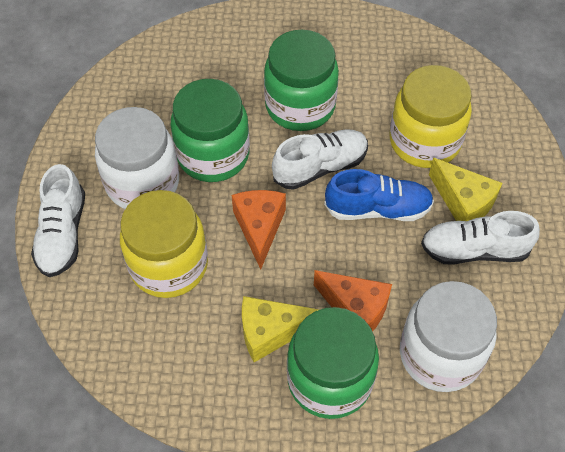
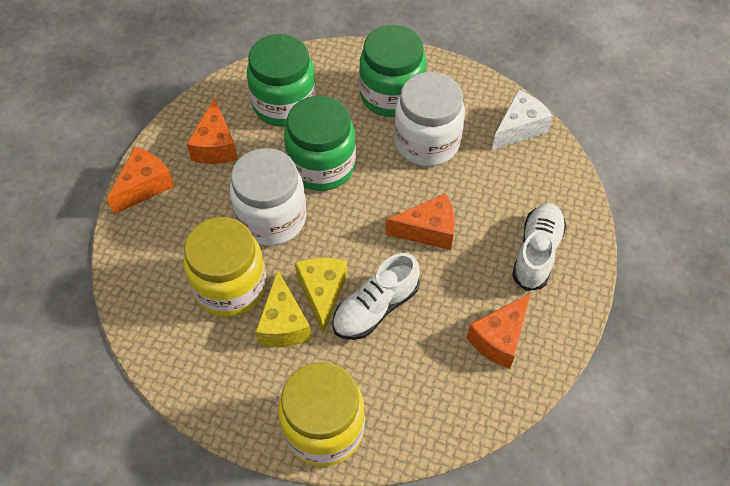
blue shoe: [324,169,434,221] = 1 -> none = 0
orange cheese: [232,190,286,270] [314,270,392,332] = 2 -> [107,147,174,214] [187,97,238,164] [386,193,455,250] [467,293,531,369] = 4
white cheese: none = 0 -> [492,90,553,150] = 1
white shoe: [31,164,85,277] [272,129,368,190] [421,211,540,265] = 3 -> [332,253,420,340] [512,203,567,291] = 2

